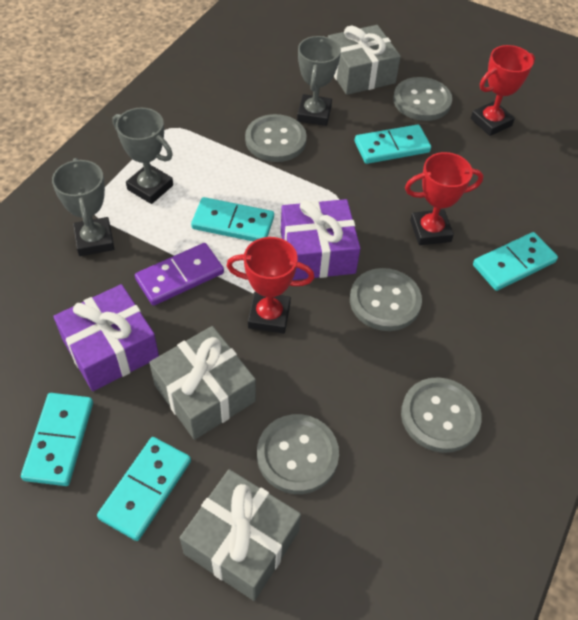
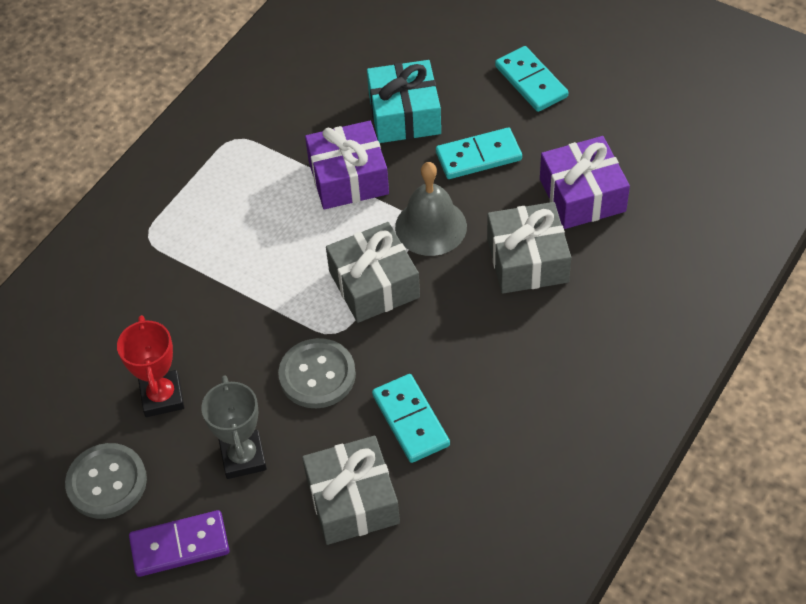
grey bell: none = 0 -> [395,162,467,256] = 1
grey button: [245,114,307,162] [257,414,339,494] [350,268,422,331] [393,77,452,121] [401,377,482,453] = 5 -> [65,443,147,519] [278,338,356,408] = 2
grey trophy: [52,158,114,256] [113,108,173,204] [297,36,341,126] = 3 -> [201,376,267,479] = 1
red trophy: [227,237,314,333] [405,152,483,245] [471,45,535,136] = 3 -> [117,315,184,417] = 1
turquoise domino: [21,393,93,486] [97,437,191,541] [191,197,274,241] [355,125,431,164] [473,232,558,291] = 5 -> [372,374,450,463] [436,128,522,179] [495,46,568,112] = 3
turquoise gift: none = 0 -> [367,60,441,143] = 1

